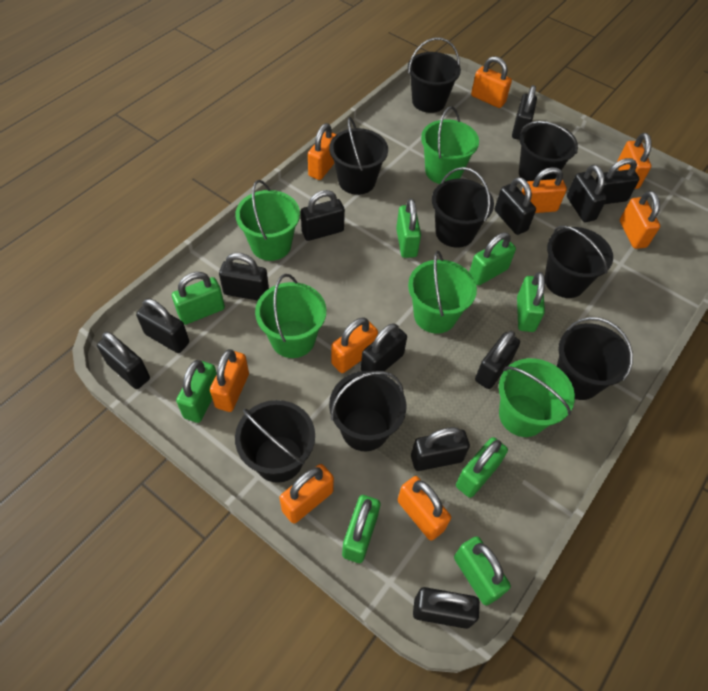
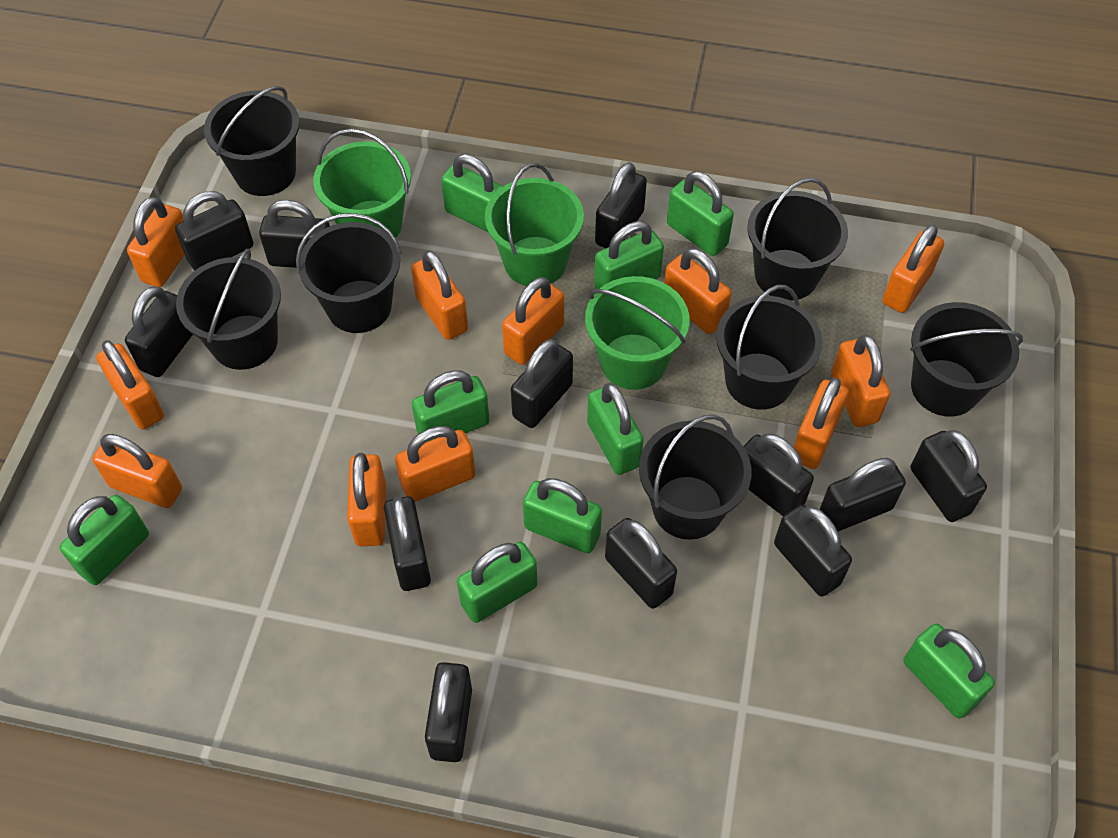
black bucket: [235,400,315,483] [329,117,388,195] [329,371,406,451] [408,38,461,113] [432,167,494,248] [519,121,578,181] [545,225,613,298] [557,317,633,400] = 8 -> [176,249,281,370] [204,86,300,196] [296,213,401,333] [639,414,751,540] [716,285,823,410] [747,178,848,301] [910,302,1023,417] = 7
green bucket: [235,180,300,261] [255,274,326,358] [408,251,477,333] [421,106,479,184] [499,358,575,437] = 5 -> [313,129,411,238] [485,163,584,286] [585,276,690,390] = 3
green padlock: [172,272,225,325] [176,360,217,423] [342,495,380,563] [396,199,421,258] [454,536,511,606] [456,437,508,498] [469,232,516,286] [517,272,545,332] = 8 -> [59,495,149,585] [412,370,490,441] [441,154,503,232] [457,542,537,623] [523,478,602,554] [587,383,644,475] [594,221,664,289] [667,171,734,256] [903,624,995,718] = 9
orange padlock: [210,349,249,412] [279,464,334,523] [308,123,336,180] [331,317,378,373] [398,476,451,540] [471,56,512,108] [522,167,567,213] [617,133,652,189] [620,191,660,249] = 9 -> [92,434,182,508] [96,340,164,429] [127,197,185,287] [347,453,386,546] [395,426,475,502] [411,250,468,340] [502,277,564,365] [664,248,731,334] [794,377,849,469] [831,335,890,427] [882,224,944,313] = 11

